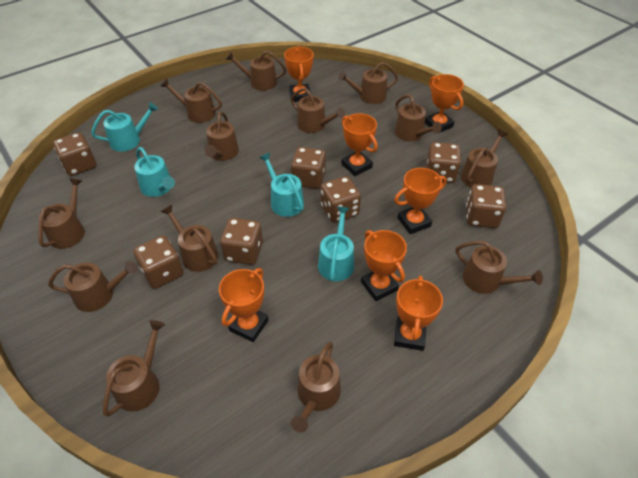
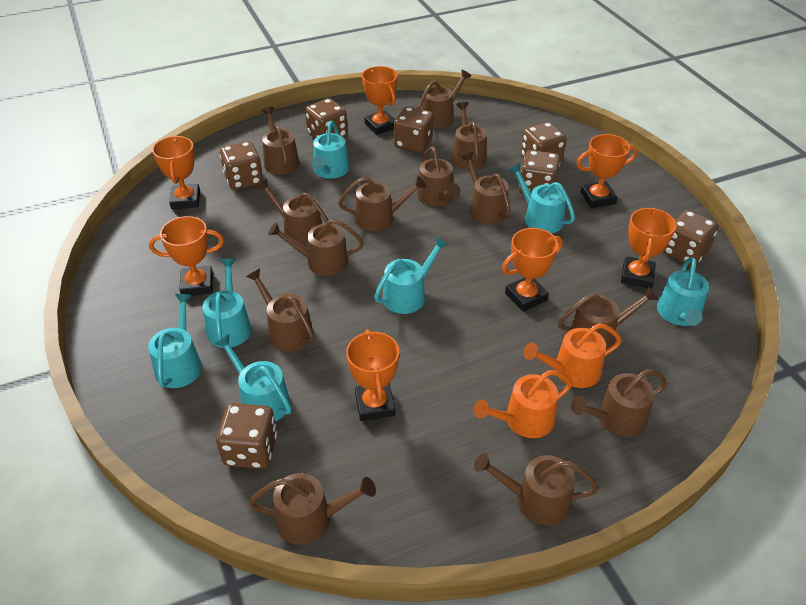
orange watering can: none = 0 -> [474,370,572,438] [524,323,622,388] = 2
turquoise watering can: [91,102,158,152] [134,147,175,197] [259,153,304,217] [318,207,354,281] = 4 -> [148,294,202,388] [203,259,252,348] [215,334,291,421] [311,121,349,179] [374,237,448,314] [509,163,575,233] [657,257,709,326] = 7

